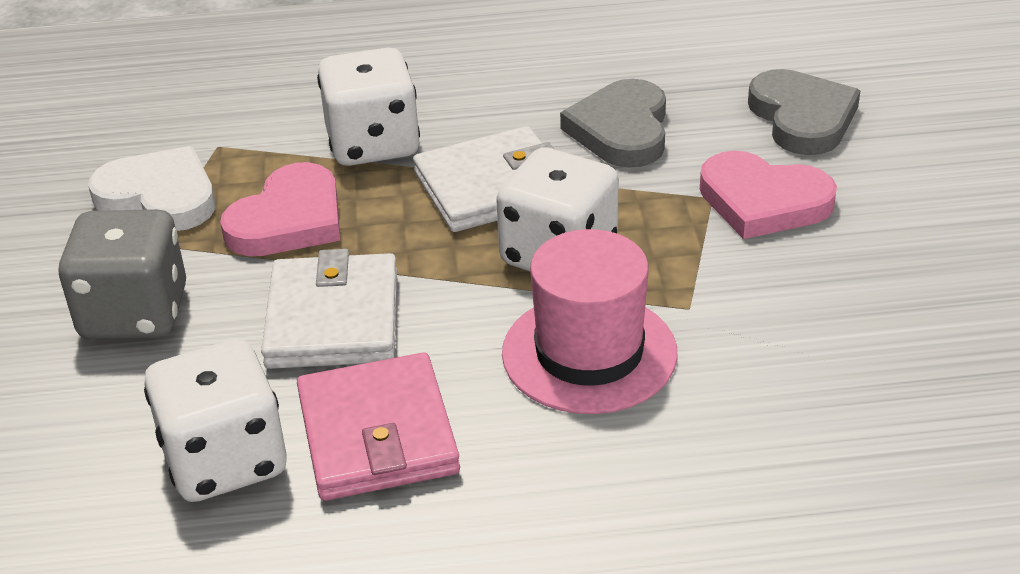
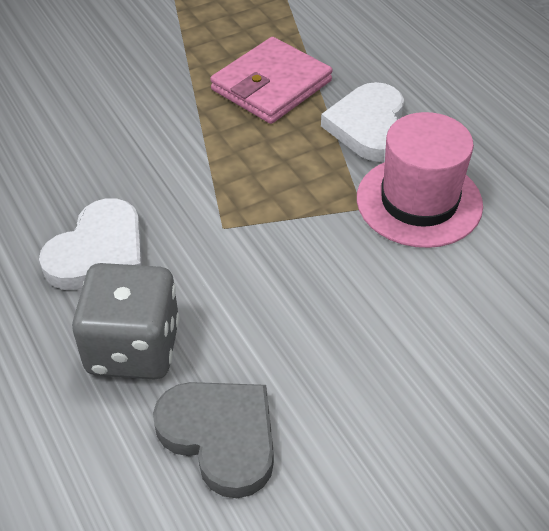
grey heart: [560,79,666,168] [748,69,861,155] = 2 -> [153,382,274,498] = 1
pink heart: [220,162,340,256] [700,151,837,239] = 2 -> none = 0
white dice: [144,339,286,502] [317,48,420,166] [496,147,619,271] = 3 -> none = 0
white heart: [88,146,215,231] = 1 -> [39,198,142,290] [321,82,404,162] = 2
white wallet: [261,249,397,369] [413,126,554,232] = 2 -> none = 0

